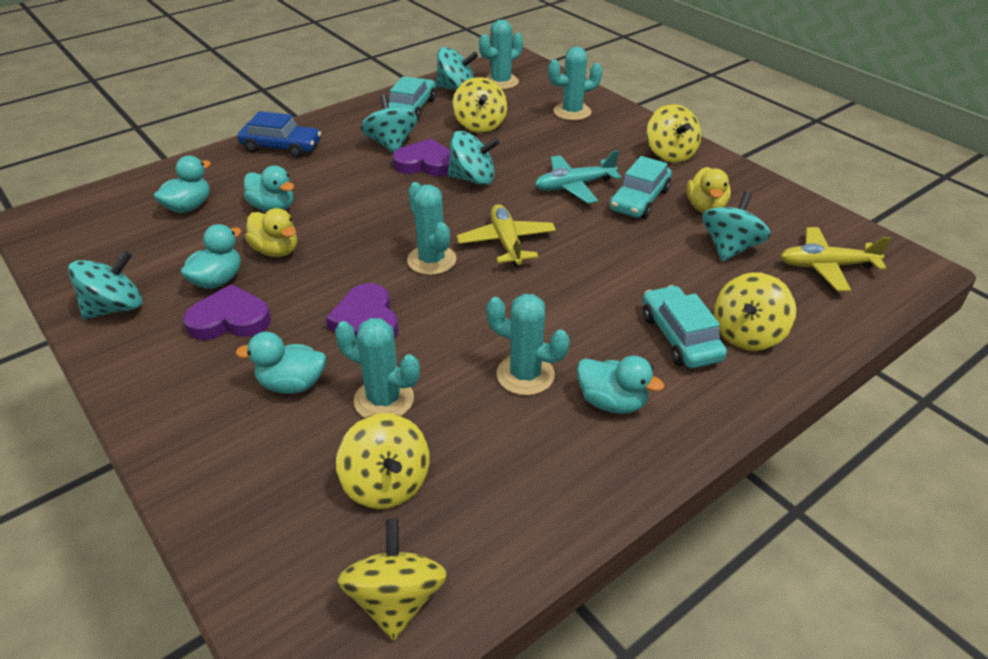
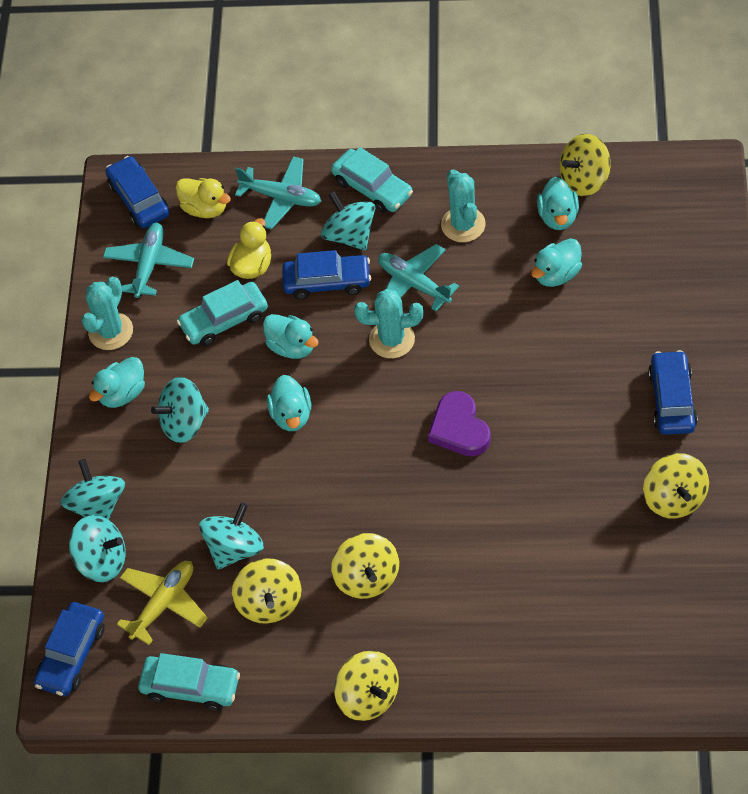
blue car: [237,111,321,158] = 1 -> [34,602,105,696] [105,156,169,228] [282,250,371,300] [648,350,698,435] = 4
purple heart: [183,284,271,340] [326,283,398,339] [393,139,450,176] = 3 -> [428,391,491,456] = 1
turquoise cactus: [335,318,420,418] [407,182,456,275] [479,19,523,90] [486,294,570,395] [548,47,602,121] = 5 -> [81,277,133,350] [354,289,423,358] [441,169,486,242] = 3
turquoise plane: [535,150,622,204] = 1 -> [103,223,194,298] [235,157,321,229] [378,244,459,311] = 3
yellow plane: [457,204,556,267] [780,227,891,291] = 2 -> [117,561,208,645] = 1

